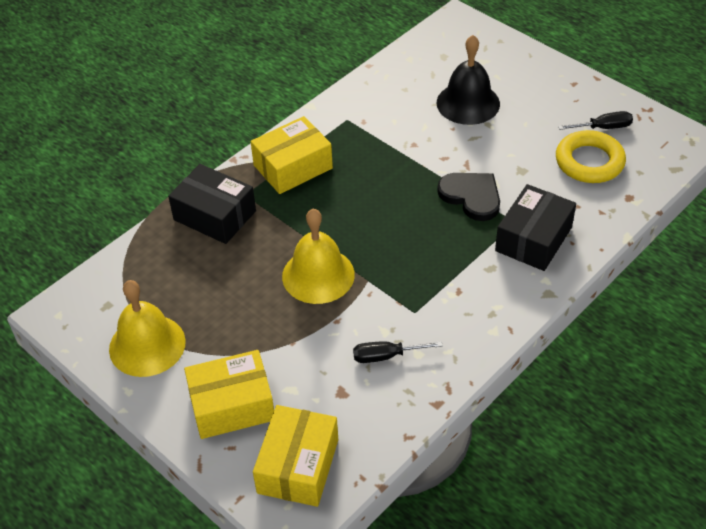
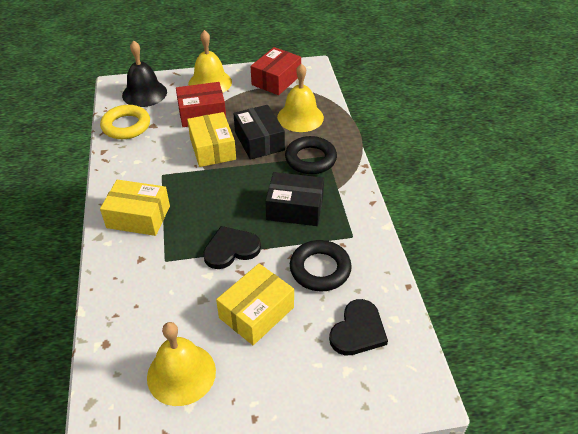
black heart: [437,173,500,221] = 1 -> [203,226,261,269] [329,299,388,356] = 2
black ring: none = 0 -> [285,136,337,174] [290,240,352,291] = 2
black screwdriver: [353,341,443,363] [558,111,633,130] = 2 -> none = 0
red box: none = 0 -> [176,82,226,127] [251,47,301,95] = 2
yellow bell: [109,280,186,377] [282,209,355,304] = 2 -> [147,322,216,406] [188,30,232,92] [277,63,324,132] = 3

